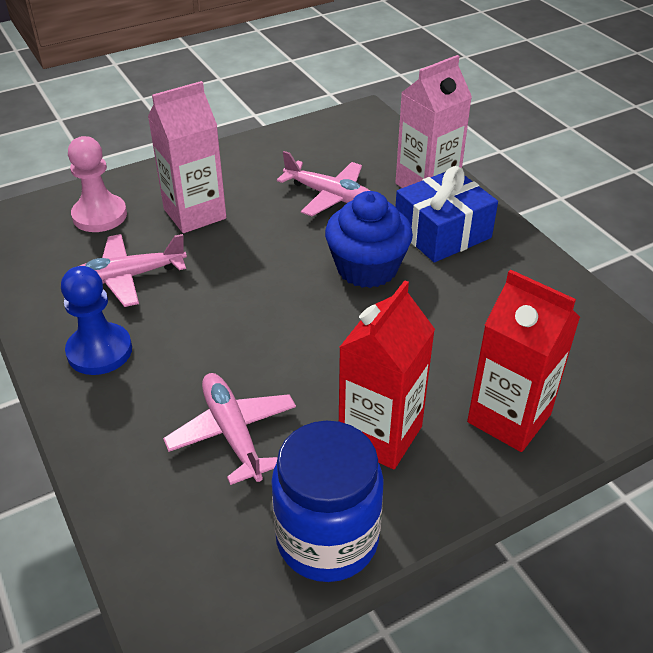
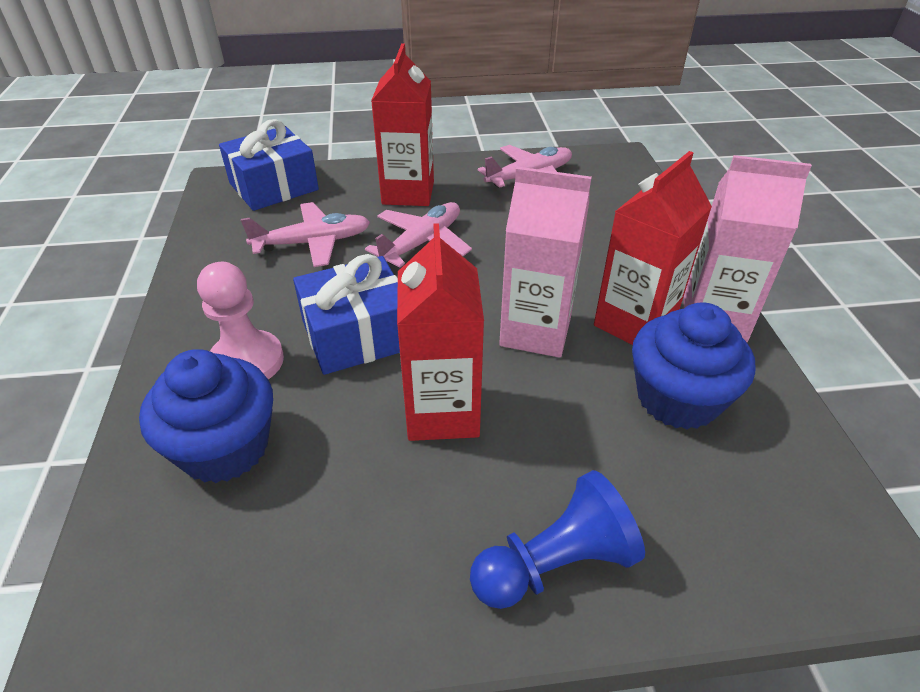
blue cupcake: [325,191,413,288] = 1 -> [139,349,273,483] [632,302,756,430] = 2
blue gift: [395,166,498,262] = 1 -> [219,119,319,211] [293,254,400,375] = 2
blue jar: [271,421,384,582] = 1 -> none = 0
red carton: [339,280,435,469] [467,269,580,452] = 2 -> [371,43,434,206] [397,223,484,441] [594,151,712,345] = 3

